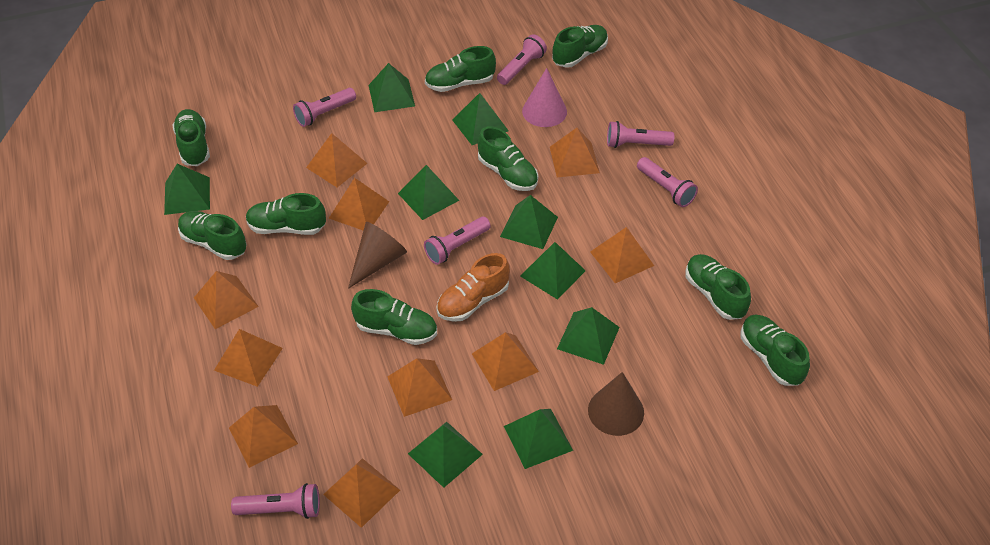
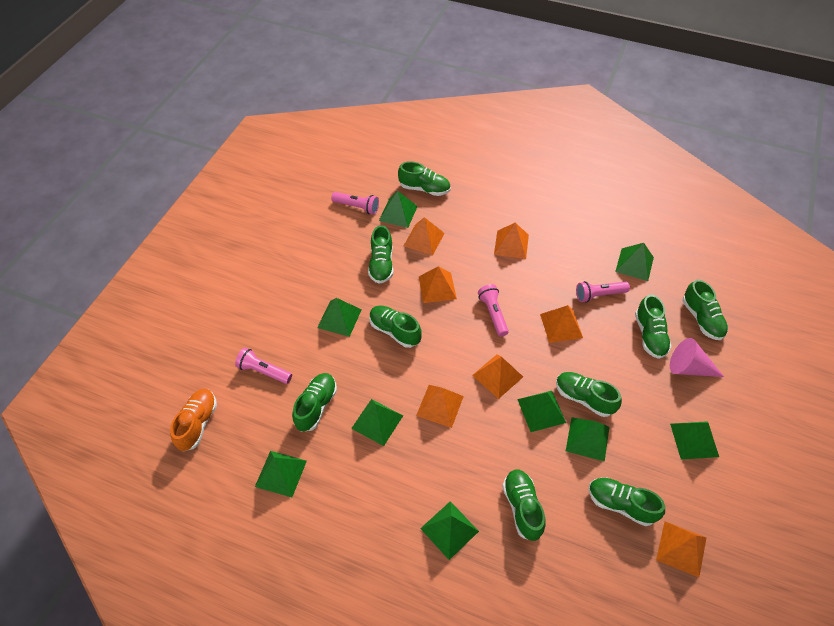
brown cone: [348,222,407,289] [588,372,644,436] = 2 -> none = 0
orange pyramid: [194,271,259,329] [214,329,283,387] [229,405,298,468] [306,133,367,187] [323,458,400,528] [329,178,389,230] [387,358,452,417] [472,332,539,391] [550,128,600,177] [590,227,654,283] = 10 -> [404,217,444,256] [416,385,464,428] [419,266,457,303] [472,354,523,399] [494,222,529,259] [540,305,583,343] [656,521,707,577] = 7
pink flashlight: [231,483,320,519] [293,88,356,127] [424,217,491,265] [497,34,547,85] [607,121,674,148] [637,157,698,207] = 6 -> [235,348,292,384] [331,192,379,215] [478,284,509,336] [576,281,630,303] = 4

